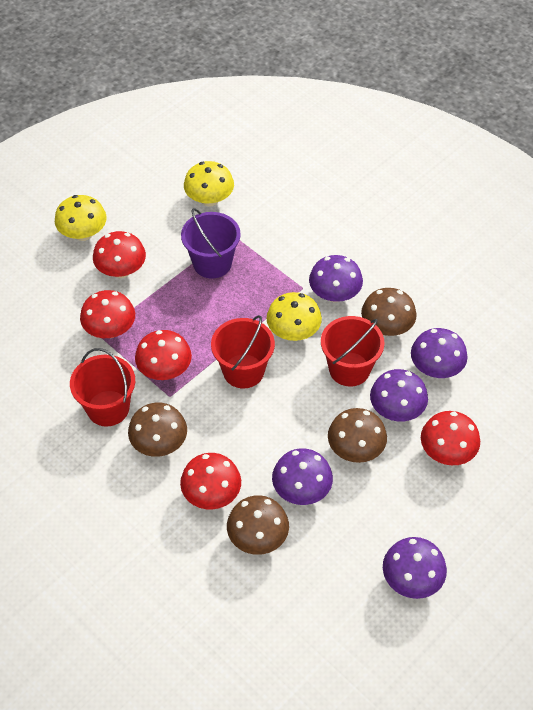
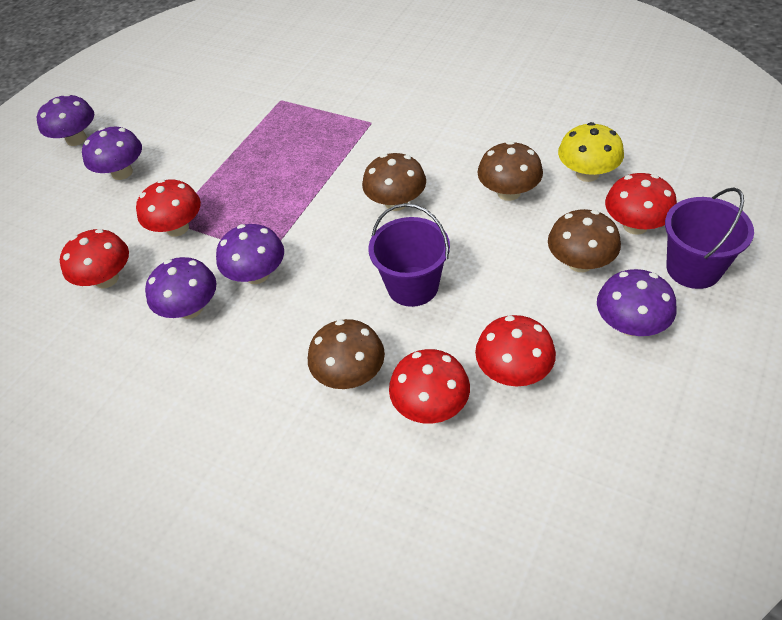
purple bucket: [181,208,241,279] = 1 -> [368,203,450,307] [665,187,754,289] = 2
red bucket: [70,348,135,427] [211,315,275,388] [321,316,385,386] = 3 -> none = 0
yellow mushroom: [55,195,106,241] [184,161,234,207] [266,292,322,341] = 3 -> [558,122,624,182] = 1

